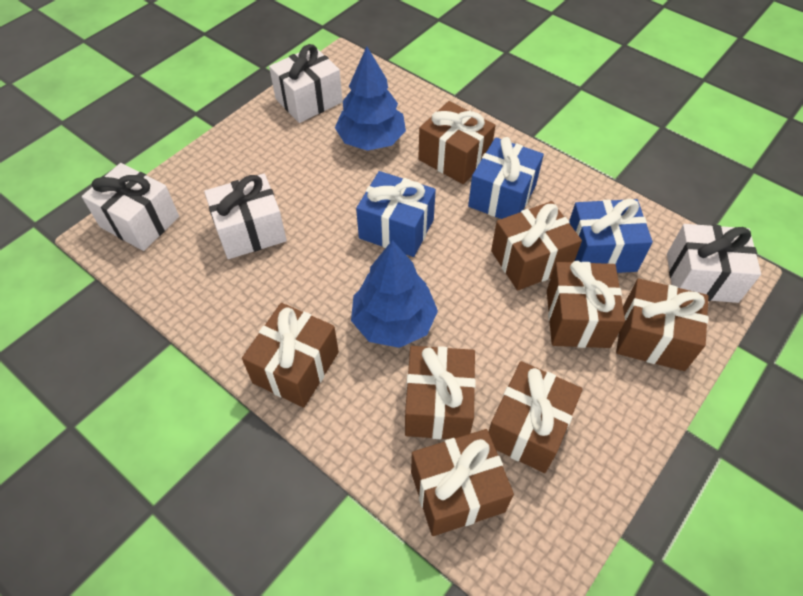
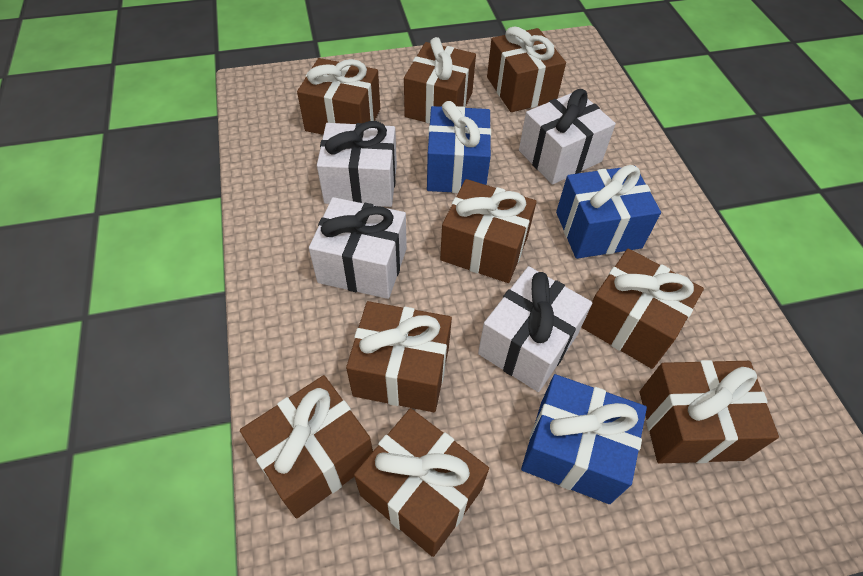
blue tree: [335,46,406,151] [351,240,438,348] = 2 -> none = 0
brown gift: [242,303,339,408] [405,346,476,439] [411,429,514,536] [418,101,496,184] [488,361,583,473] [491,201,582,291] [547,261,625,348] [616,278,709,371] = 8 -> [240,375,373,519] [297,58,380,135] [346,301,452,412] [354,408,489,557] [404,37,476,124] [440,179,537,283] [487,26,566,112] [581,248,704,369] [640,360,779,464] = 9

